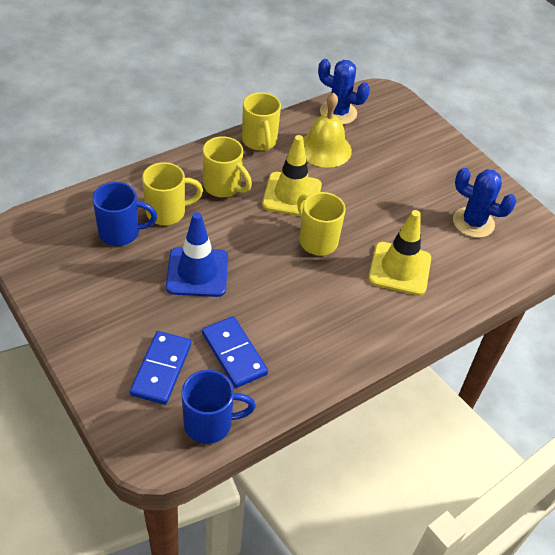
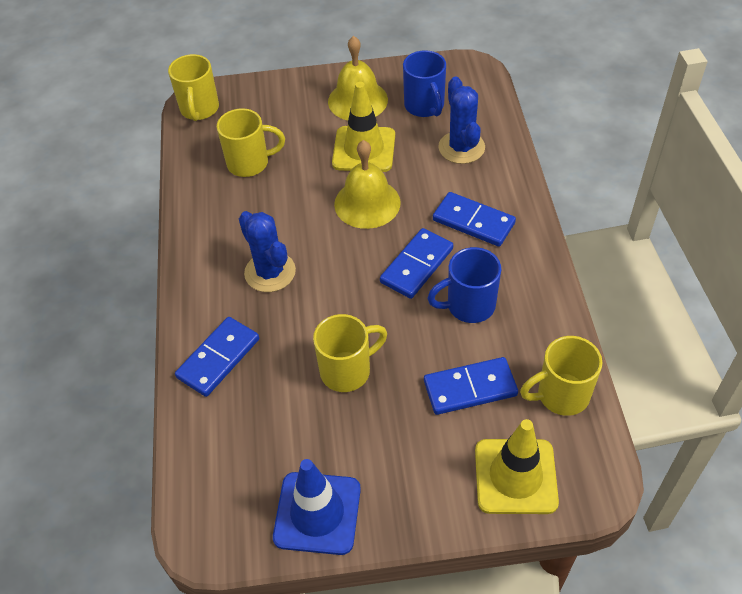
blue domino: [130,331,191,405] [202,316,268,388] = 2 -> [175,317,259,397] [380,228,453,299] [424,357,518,415] [433,192,516,247] = 4
yellow bell: [303,92,352,168] = 1 -> [328,36,388,120] [334,140,401,229] = 2

